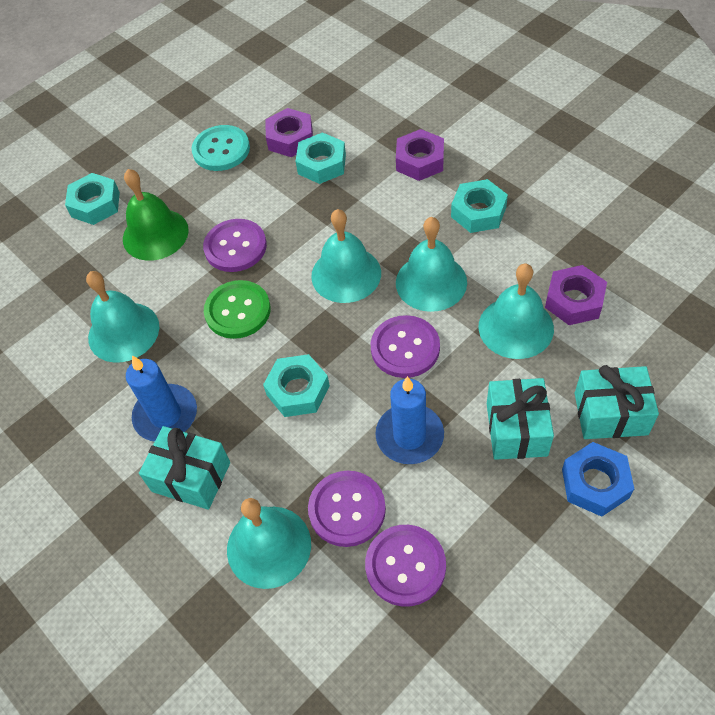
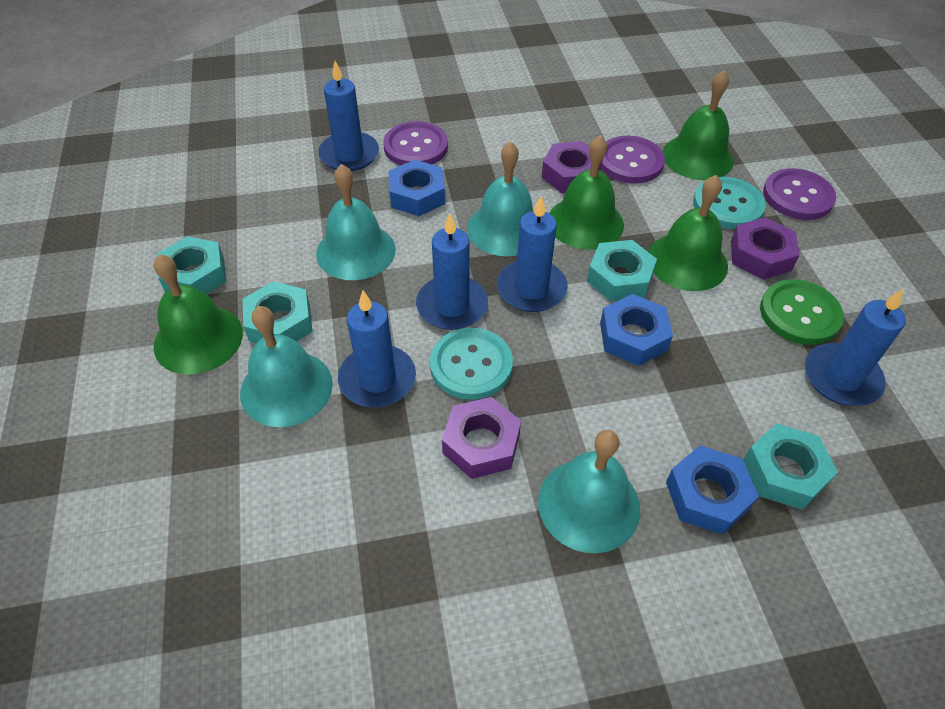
blue candle: [126,355,197,442] [375,376,444,464] = 2 -> [318,61,379,171] [338,290,416,408] [416,214,488,330] [497,196,568,312] [805,289,906,406] = 5
blue nut: [562,442,634,517] = 1 -> [388,159,445,216] [600,294,673,366] [666,446,759,534] = 3
green bell: [123,169,189,261] = 1 -> [154,254,243,374] [549,135,624,250] [648,175,728,291] [663,70,734,180] = 4
purple button: [203,219,267,272] [308,471,386,547] [365,525,446,606] [371,315,440,378] = 4 -> [383,121,448,166] [601,136,665,183] [763,168,836,220] = 3
turquoise bell: [86,271,159,362] [227,498,311,589] [311,209,381,303] [396,217,467,312] [478,263,554,359] = 5 -> [240,306,333,427] [316,164,396,280] [467,141,533,256] [538,430,640,553] = 4
turquoise button: [192,125,250,171] = 1 -> [430,327,513,400] [693,177,766,229] = 2
turquoise gift: [139,426,230,510] [487,378,554,460] [575,365,659,439] = 3 -> none = 0

